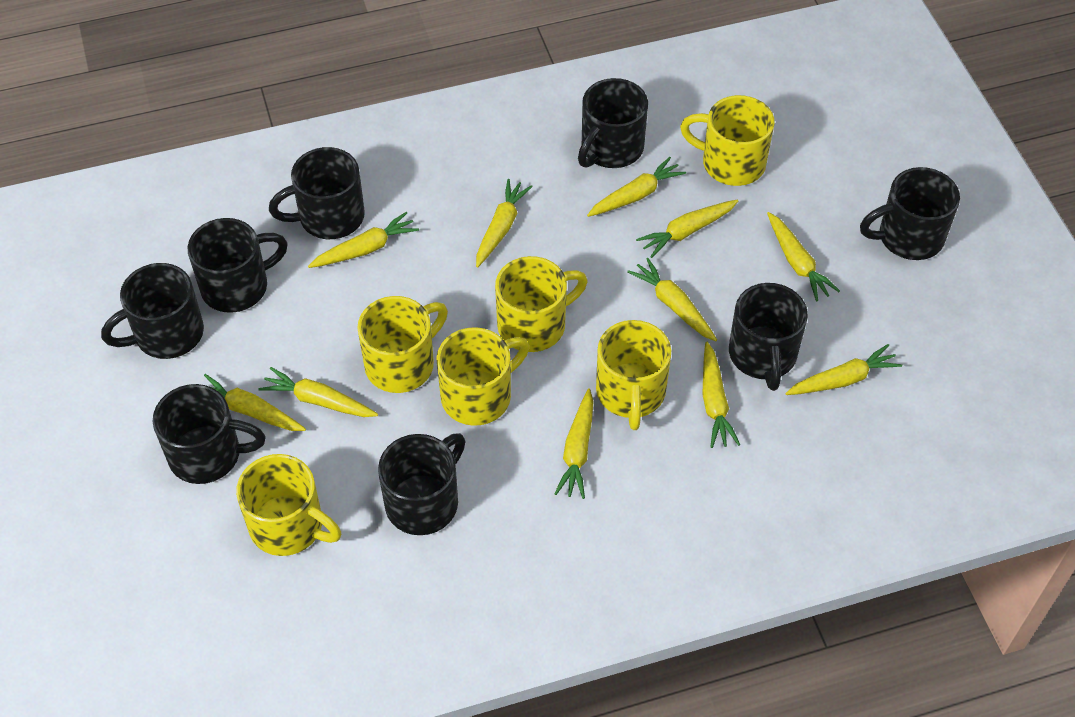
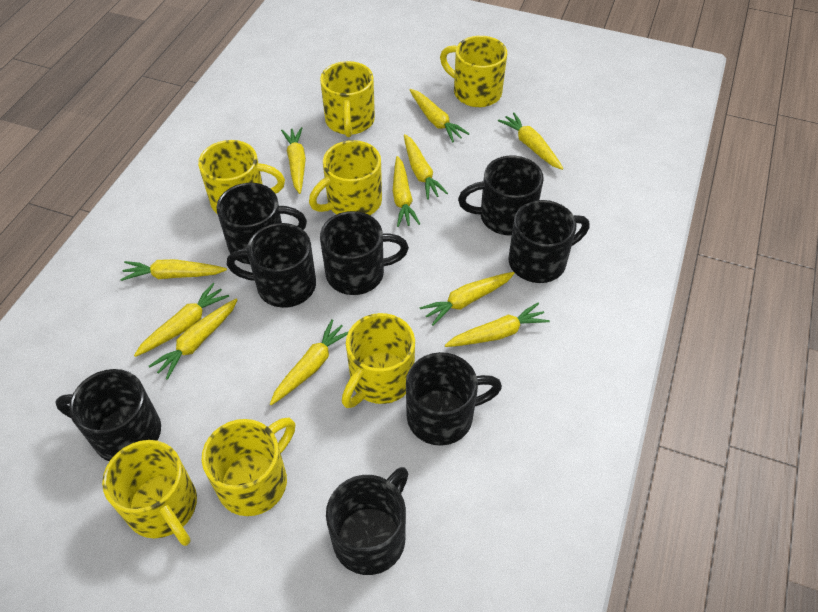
yellow mug: [236,454,341,556] [357,296,448,393] [437,327,529,426] [495,256,588,352] [596,320,671,430] [680,95,775,186] = 6 -> [102,440,197,546] [198,140,285,213] [202,418,295,516] [309,140,382,215] [320,61,375,137] [342,313,415,408] [440,36,507,107] = 7

